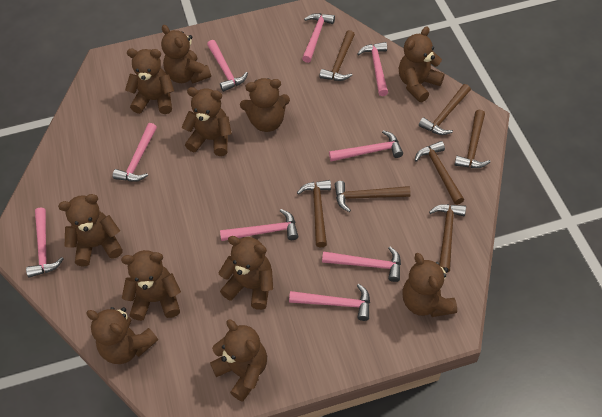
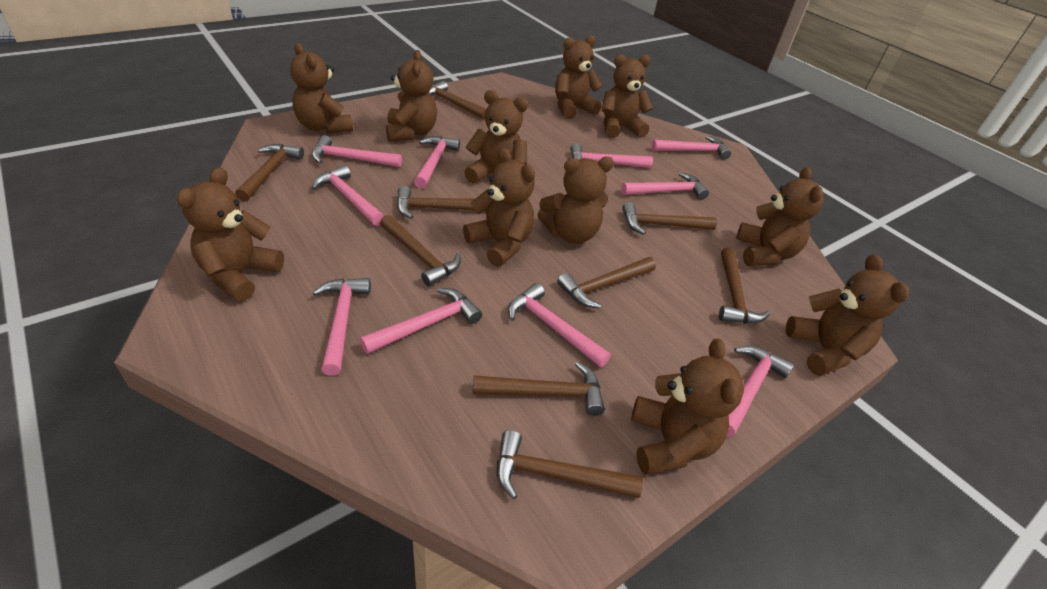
brown hammer: [297,180,331,247] [320,30,355,81] [334,181,411,212] [415,141,464,205] [419,84,471,135] [429,204,466,272] [455,110,491,168] = 7 -> [235,144,304,202] [380,215,461,287] [397,186,487,219] [429,81,486,120] [473,361,605,416] [497,430,643,499] [557,257,656,308] [622,202,717,235] [719,247,770,324] = 9
pink hammer: [26,207,64,278] [112,123,157,182] [207,40,248,92] [220,209,298,241] [289,284,370,321] [302,13,335,63] [322,247,401,282] [329,130,403,162] [357,42,388,96] = 9 -> [312,135,402,167] [312,165,384,226] [313,278,371,376] [360,288,482,354] [414,136,460,189] [508,283,611,367] [570,143,653,168] [621,172,709,200] [652,136,731,160] [727,346,794,437] = 10

